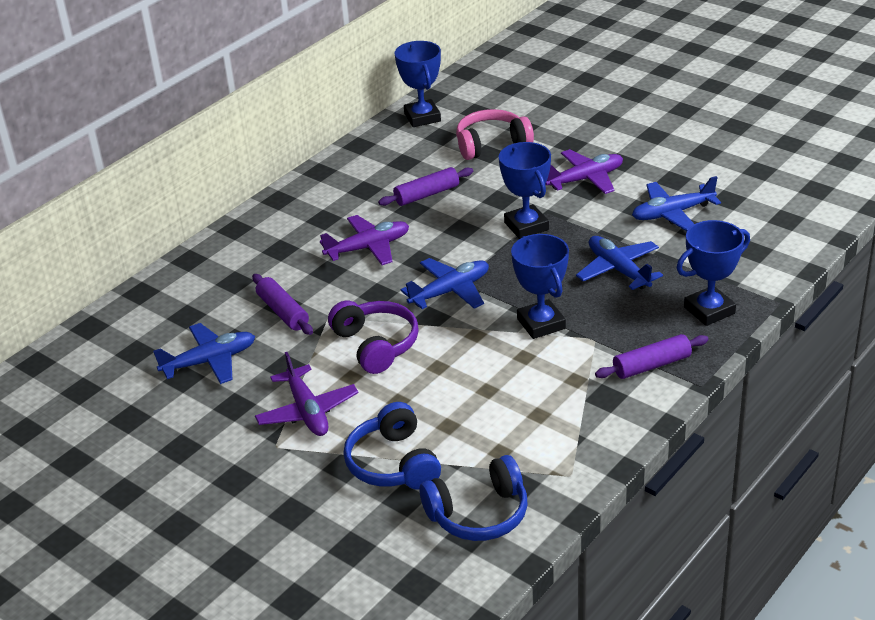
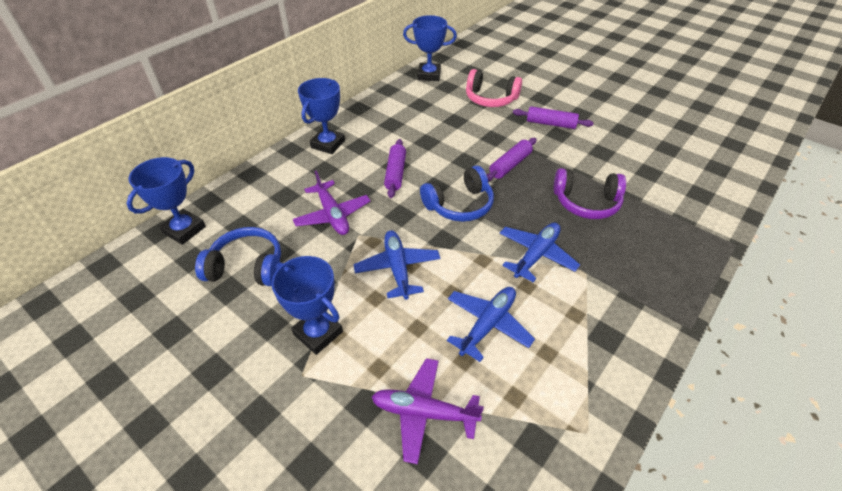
blue plane: [153,323,255,384] [400,258,489,309] [576,236,663,290] [632,176,721,231] = 4 -> [353,230,441,300] [447,287,535,362] [500,222,580,283] = 3
purple plane: [255,352,358,436] [320,215,409,265] [545,149,623,194] = 3 -> [293,171,370,235] [372,358,484,464] = 2

